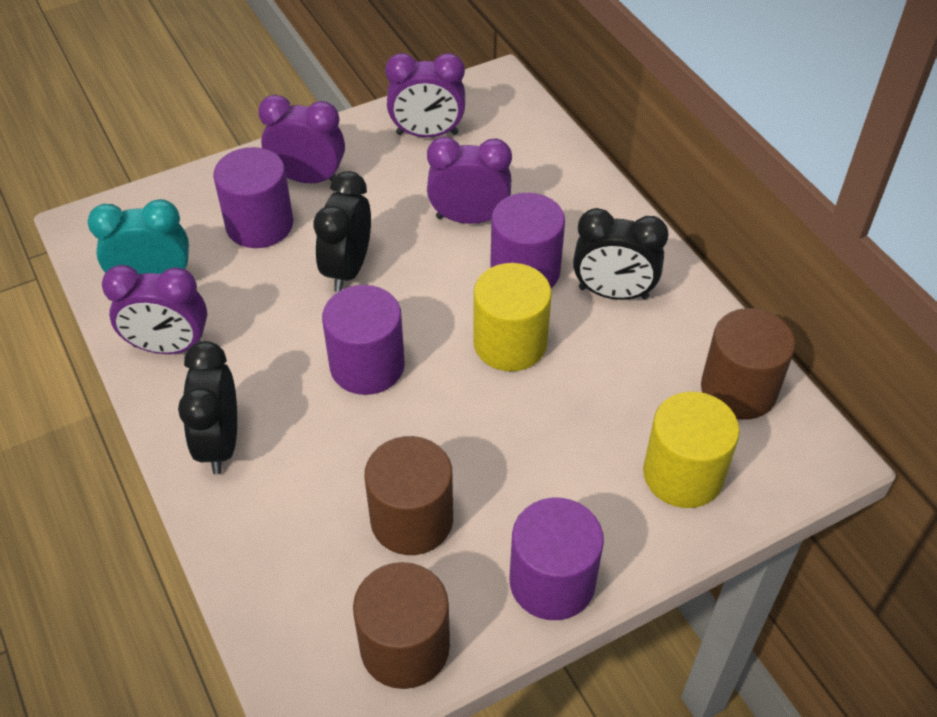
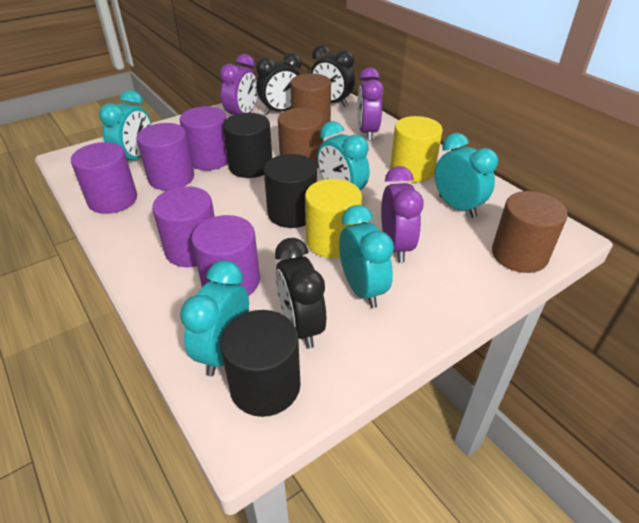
black cylinder: none = 0 -> [220,310,301,417] [223,113,272,178] [264,154,317,228] = 3
purple clock: [102,265,207,354] [258,95,345,184] [385,53,465,137] [427,137,512,224] = 4 -> [220,54,258,115] [357,68,384,141] [381,166,424,263] = 3
purple cylinder: [213,147,293,248] [322,285,405,395] [490,193,565,288] [510,498,604,620] = 4 -> [71,142,137,214] [136,123,194,190] [152,186,215,267] [180,106,228,170] [191,215,260,296] = 5
turquoise clock: [88,199,189,274] = 1 -> [99,90,151,161] [180,260,249,376] [317,121,370,190] [339,205,394,308] [435,133,498,218] = 5

